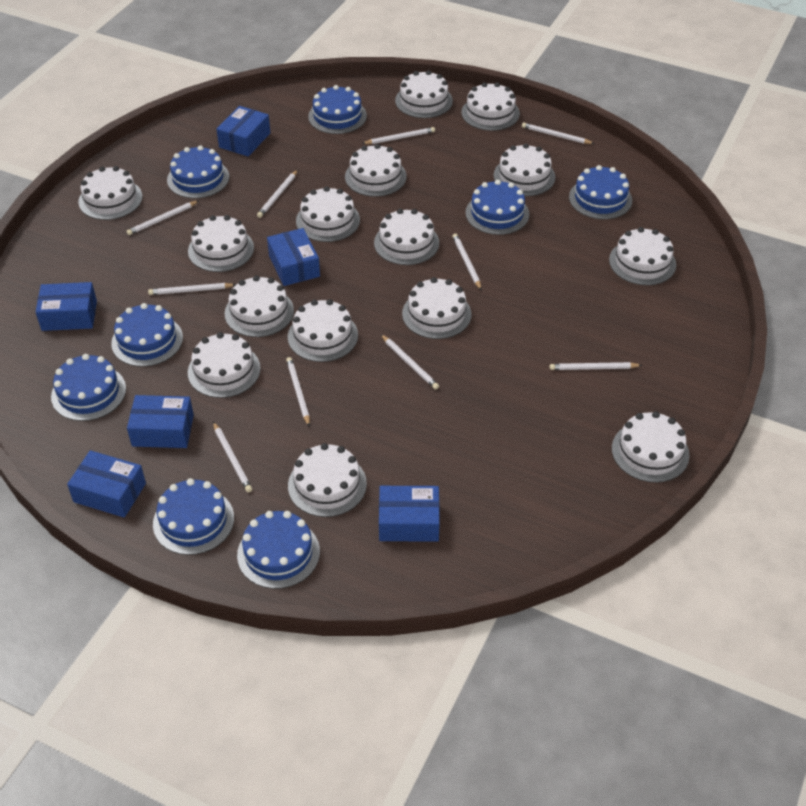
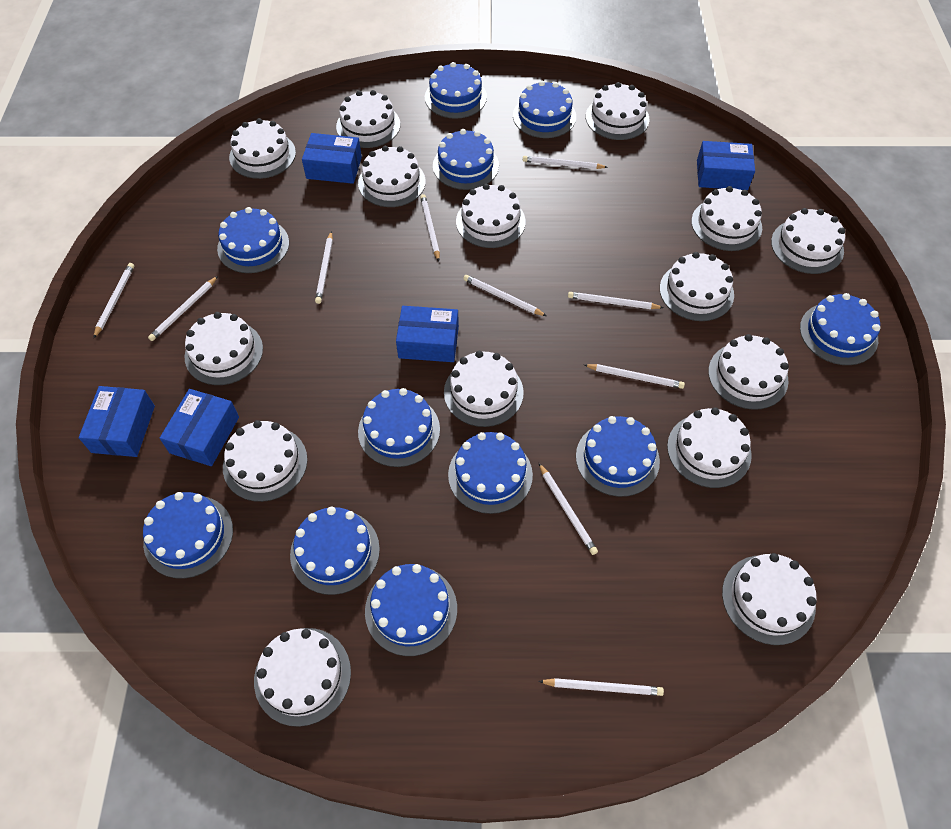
blue box: [36,282,97,331] [67,450,146,518] [127,395,194,448] [216,106,270,156] [267,228,320,286] [379,486,440,542] = 6 -> [79,386,155,457] [159,389,239,466] [302,133,362,184] [396,306,459,362] [697,141,755,190] = 5
blue cake: [51,354,126,421] [111,303,183,367] [153,478,234,555] [167,145,229,198] [237,511,320,589] [308,85,367,134] [465,180,529,235] [569,165,632,219] = 8 -> [143,492,233,578] [217,207,289,273] [290,507,380,595] [358,388,440,467] [365,564,457,656] [425,62,487,119] [433,129,499,190] [448,432,533,514] [513,81,576,138] [576,416,660,497] [800,293,880,365] = 11

